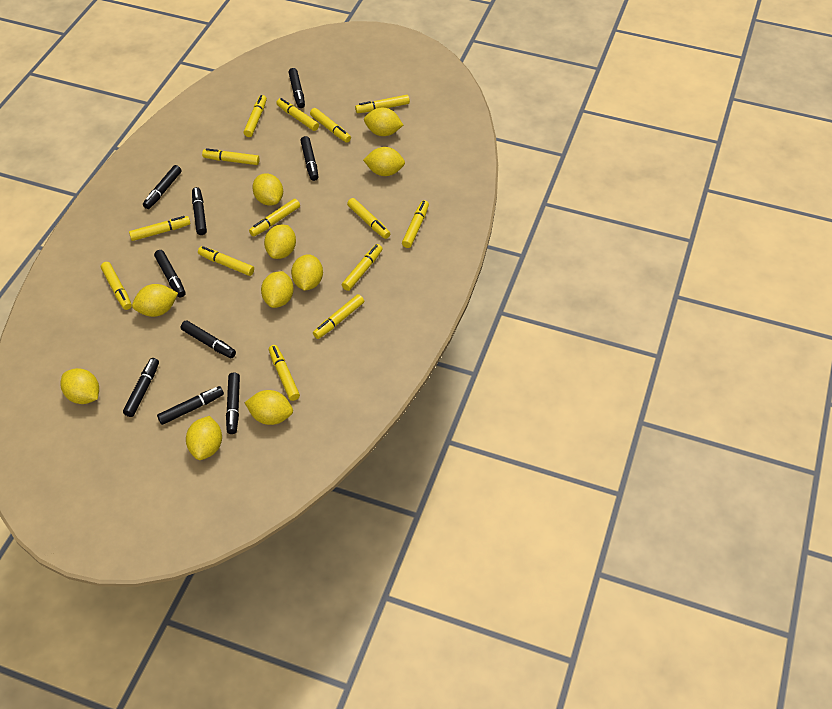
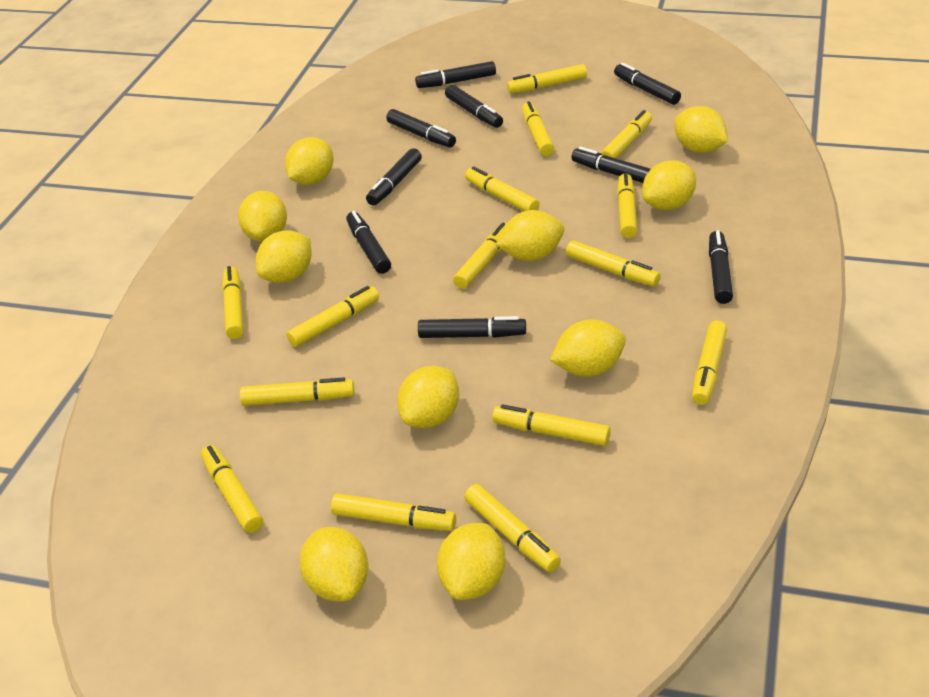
yellow marker: [101,262,132,310] [129,216,190,241] [198,246,254,276] [202,148,260,165] [244,95,267,137] [249,199,300,237] [269,345,300,401] [276,98,319,131] [310,108,351,143] [313,294,364,339] [342,244,382,291] [347,198,390,239] [355,95,410,113] [402,200,429,248] = 14 -> [201,445,263,533] [222,266,244,339] [240,377,355,406] [287,286,379,347] [331,493,456,531] [453,223,507,289] [464,484,561,572] [465,166,539,211] [492,404,610,446] [507,64,587,93] [522,101,554,156] [566,240,660,286] [601,110,652,158] [617,173,637,238] [692,321,727,405] = 15

